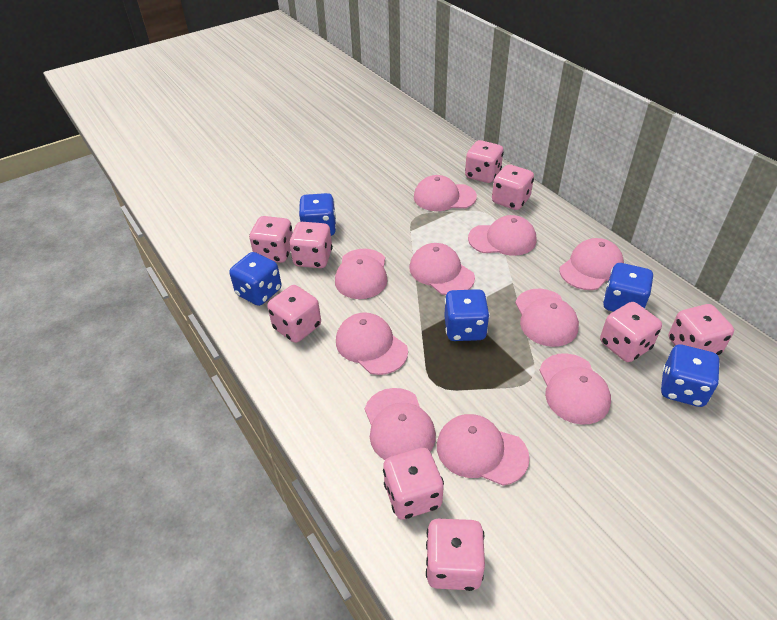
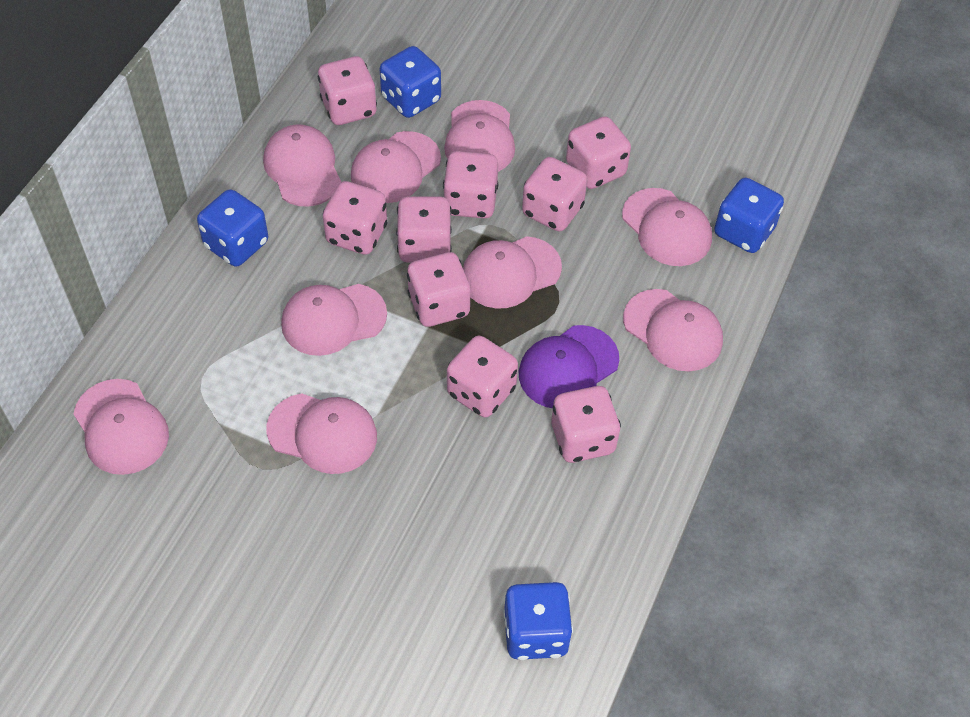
blue dice: [229,252,282,306] [299,193,336,236] [444,289,490,341] [603,263,654,312] [661,344,720,407] = 5 -> [197,189,268,267] [380,46,441,118] [503,582,573,660] [714,178,784,253] = 4
pink cap: [335,249,387,299] [336,313,408,375] [365,388,436,460] [409,243,475,295] [414,175,477,211] [437,414,530,486] [468,215,536,256] [515,289,579,347] [539,353,611,425] [559,238,624,290] = 10 -> [73,379,169,475] [263,124,341,207] [266,393,377,474] [281,284,387,356] [351,131,441,203] [444,100,515,172] [463,236,562,309] [622,188,712,266] [623,289,723,371] = 9
purple cap: none = 0 -> [519,325,619,408] = 1

